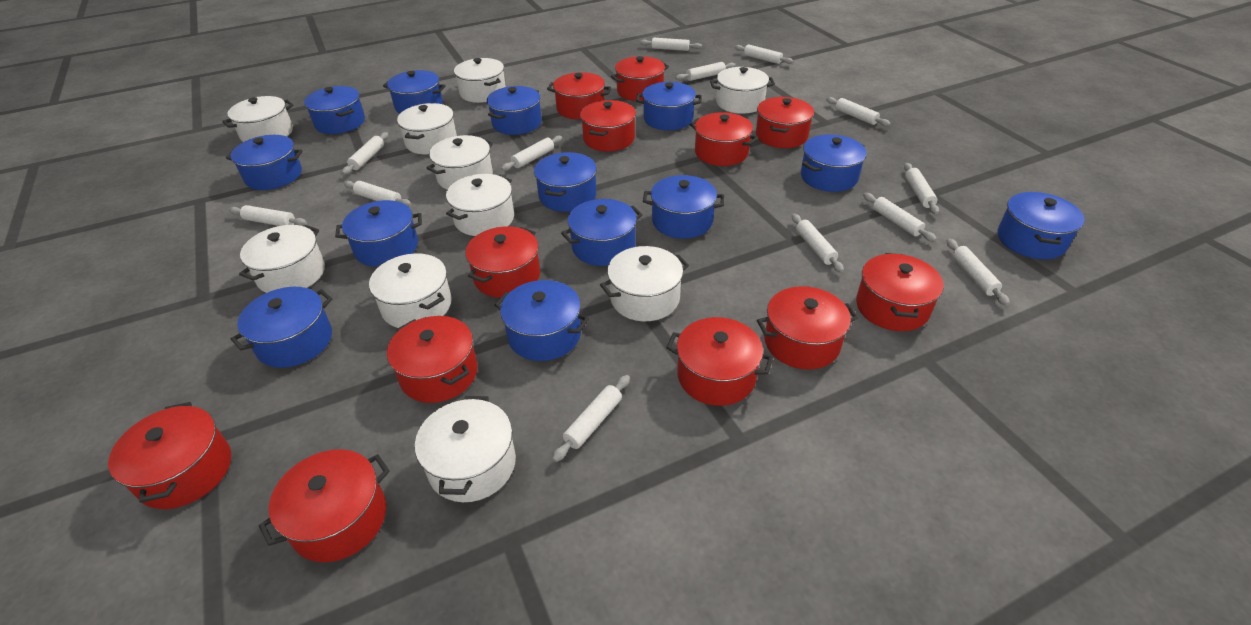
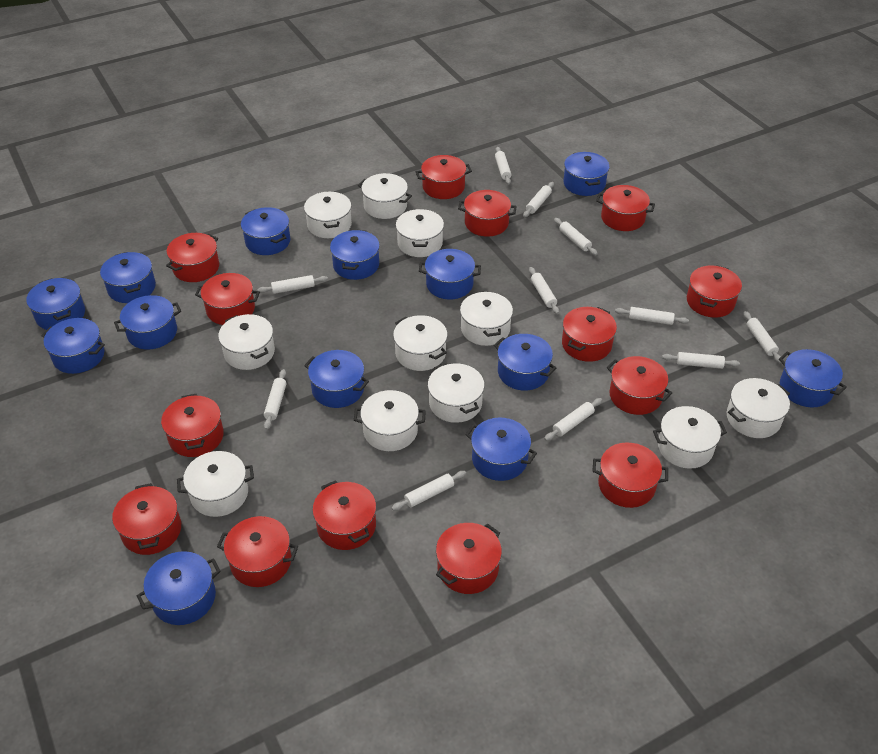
red pot: [108,402,231,509] [259,449,390,562] [387,316,478,403] [466,226,540,298] [547,72,612,119] [580,100,636,151] [611,56,669,101] [666,317,773,406] [690,112,758,166] [756,97,814,148] [757,286,858,369] [856,253,944,331] = 12 -> [112,483,181,555] [161,394,224,457] [166,233,219,282] [195,273,260,325] [217,516,298,587] [313,480,376,550] [416,155,472,199] [436,523,502,594] [458,190,517,237] [562,307,617,362] [592,443,668,508] [596,185,655,231] [607,356,672,415] [687,265,742,318] = 14
white pot: [222,96,293,142] [239,225,325,293] [369,253,452,328] [397,103,457,154] [415,396,516,502] [426,135,493,190] [446,174,514,236] [454,58,506,103] [600,246,689,321] [710,67,775,114] = 10 -> [177,451,254,517] [218,314,275,370] [304,191,352,238] [354,390,426,451] [358,173,412,219] [393,315,448,371] [396,209,444,257] [428,363,484,423] [460,291,513,346] [653,406,727,469] [727,378,790,438] = 11
white rolling pin: [229,205,307,226] [342,132,388,175] [344,181,411,207] [501,136,562,171] [552,375,630,462] [640,38,702,51] [676,62,736,81] [735,44,793,64] [792,214,844,273] [826,97,891,126] [863,193,937,242] [904,163,939,214] [947,238,1010,306] = 13 -> [257,275,328,294] [264,369,287,430] [392,471,466,511] [495,147,511,184] [523,182,554,218] [529,267,559,314] [544,398,602,441] [554,218,598,255] [615,307,689,325] [662,352,740,369] [743,311,781,363] = 11

